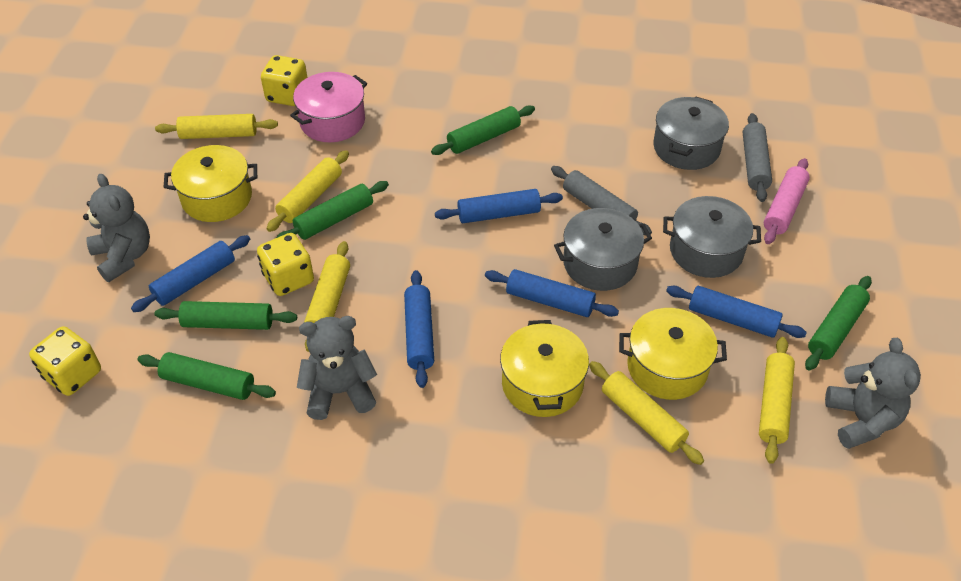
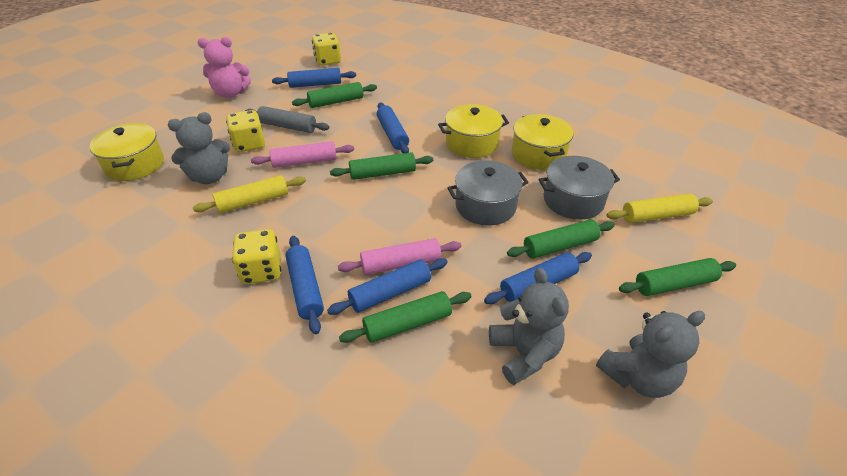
grey pot: [554,208,652,291] [653,97,729,170] [663,196,761,278] = 3 -> [447,161,529,226] [538,156,620,220] = 2
grey rolling pin: [551,166,652,235] [743,113,772,202] = 2 -> [245,106,329,133] = 1
pink pot: [290,72,367,142] = 1 -> none = 0
pink rolling pin: [764,158,810,244] = 1 -> [251,141,354,168] [338,238,462,275] = 2
pink teddy bear: none = 0 -> [198,37,251,98] = 1
yellow rolling pin: [155,114,278,139] [266,150,349,232] [304,241,350,352] [589,361,704,465] [759,337,795,464] = 5 -> [193,175,306,213] [606,194,713,223] = 2

